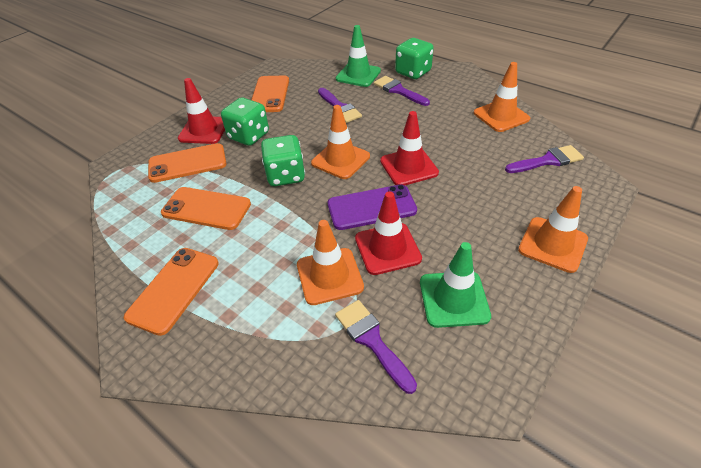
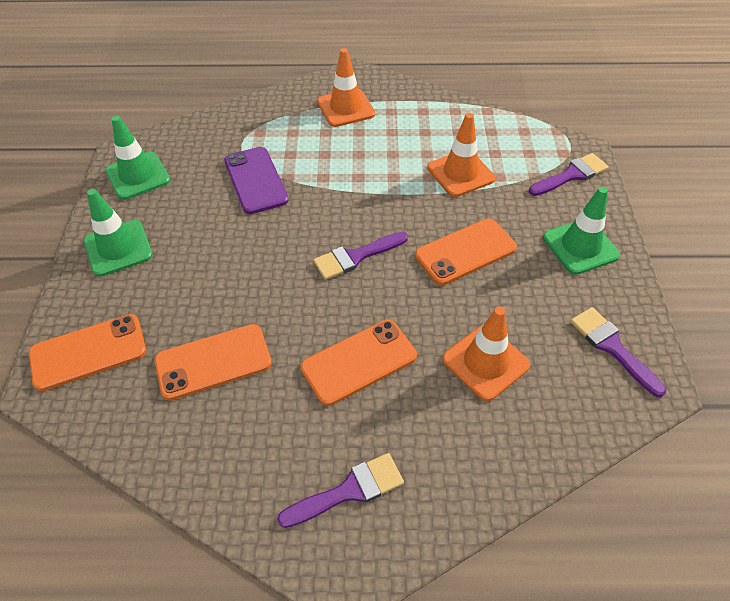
green dice: [221,98,269,146] [261,135,305,186] [395,38,434,79] = 3 -> none = 0
green traffic cone: [336,25,381,87] [420,242,491,328] = 2 -> [84,189,153,277] [105,116,170,200] [543,187,620,275] = 3
orange traffic cone: [297,220,364,305] [311,105,370,179] [474,62,530,132] [518,186,588,273] = 4 -> [317,48,375,127] [427,113,495,197] [442,306,530,401] = 3
red traffic cone: [178,78,225,144] [355,191,422,275] [380,111,439,185] = 3 -> none = 0

